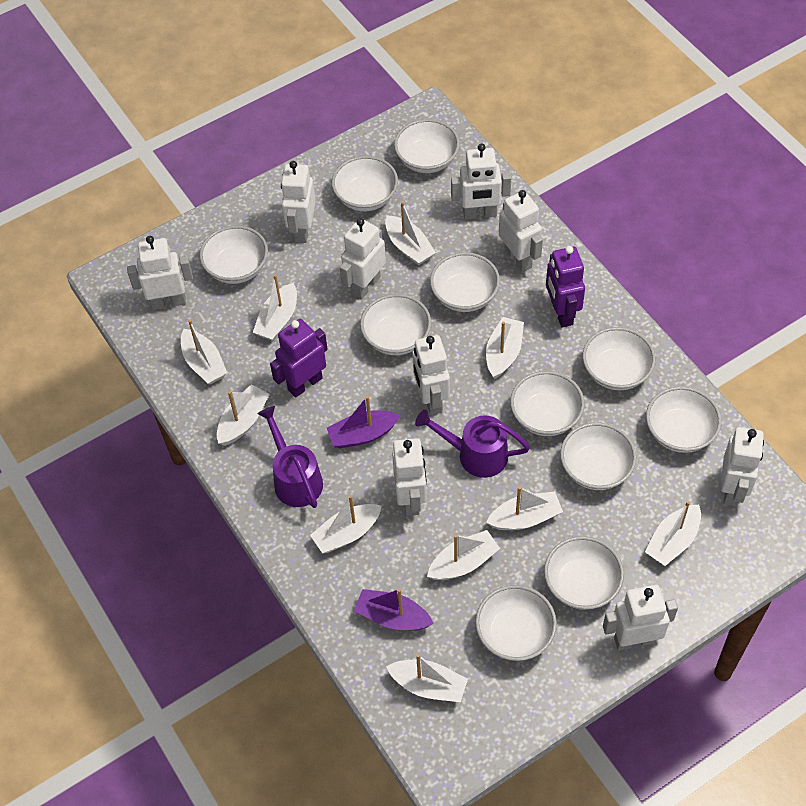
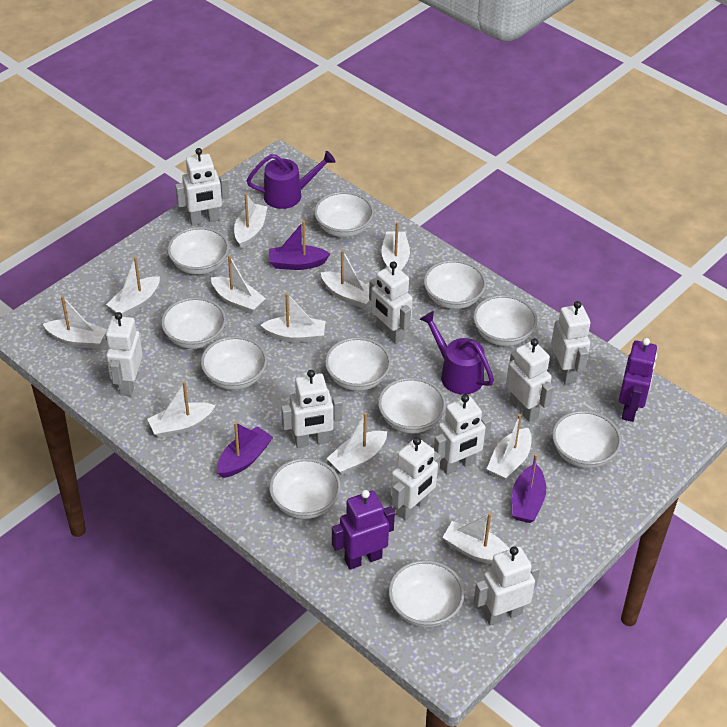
purple boat: [327,396,400,448] [354,589,434,630] = 2 -> [217,422,273,478] [269,221,330,270] [512,454,546,523] = 3
white boat: [181,320,227,385] [217,384,270,446] [253,274,297,341] [310,495,382,553] [385,201,436,266] [386,654,468,702] [427,530,500,580] [486,317,524,379] [486,486,563,530] [645,501,701,566] = 10 -> [43,296,107,349] [106,257,160,317] [147,381,216,438] [211,255,266,314] [234,193,268,249] [261,293,325,343] [321,250,370,308] [327,413,387,475] [381,222,410,271] [442,513,510,564] [487,414,532,481] = 11

